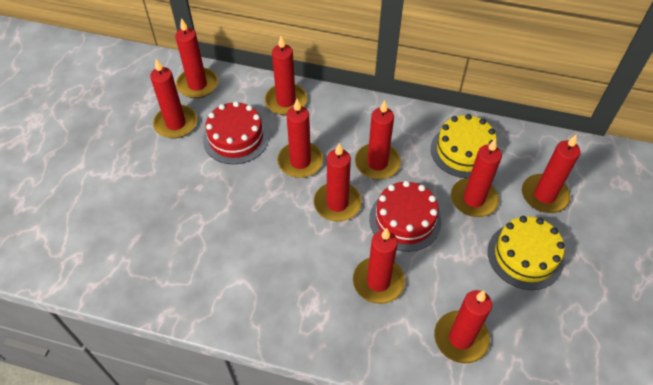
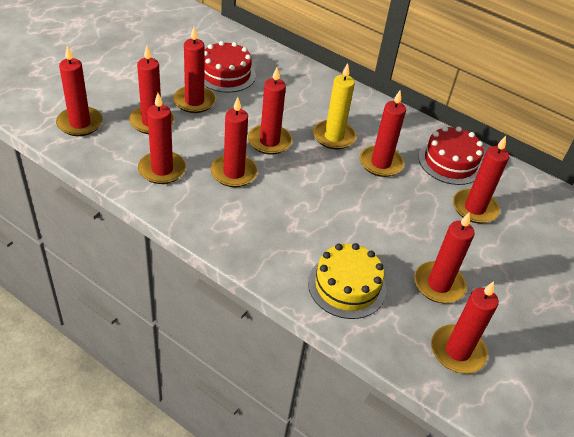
yellow cake: [431,114,497,178] [488,216,565,290] = 2 -> [308,243,386,319] = 1
yellow candle: none = 0 -> [313,63,356,149] = 1

